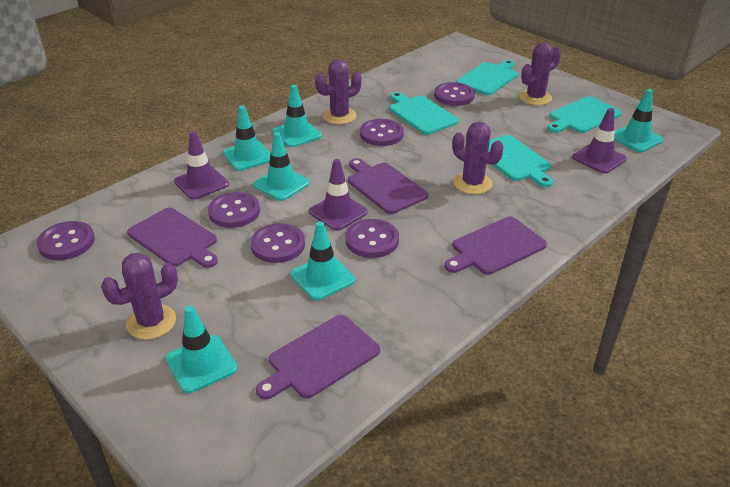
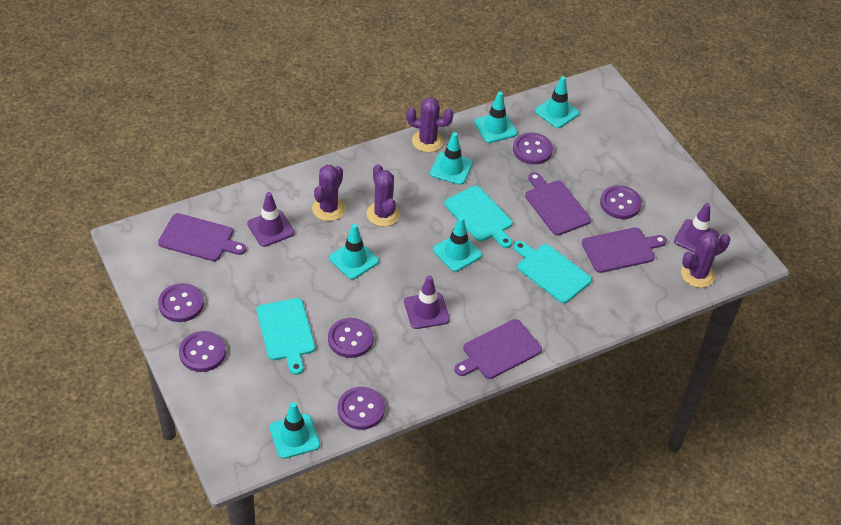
turquoise cutting board: [389,92,459,135] [456,60,518,95] [488,135,553,187] [547,96,622,133] = 4 -> [257,298,315,375] [444,186,513,248] [513,241,592,303] = 3

